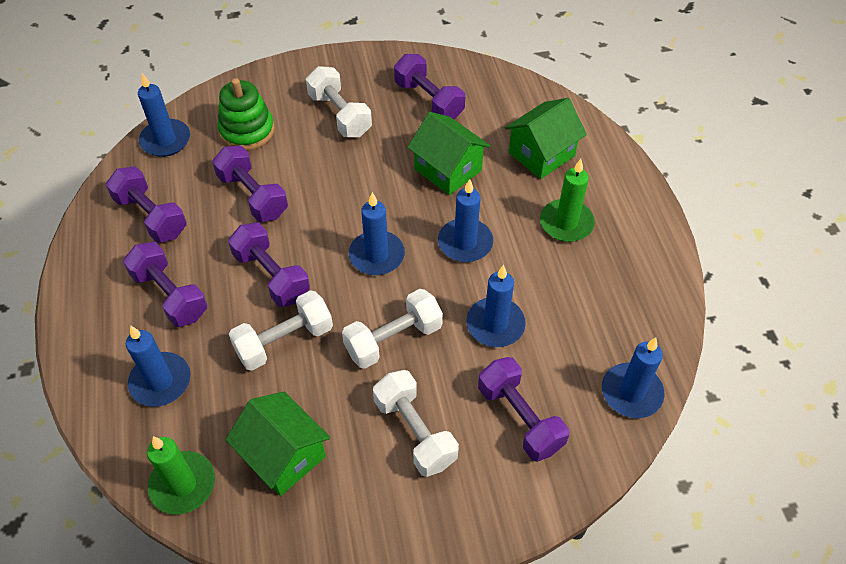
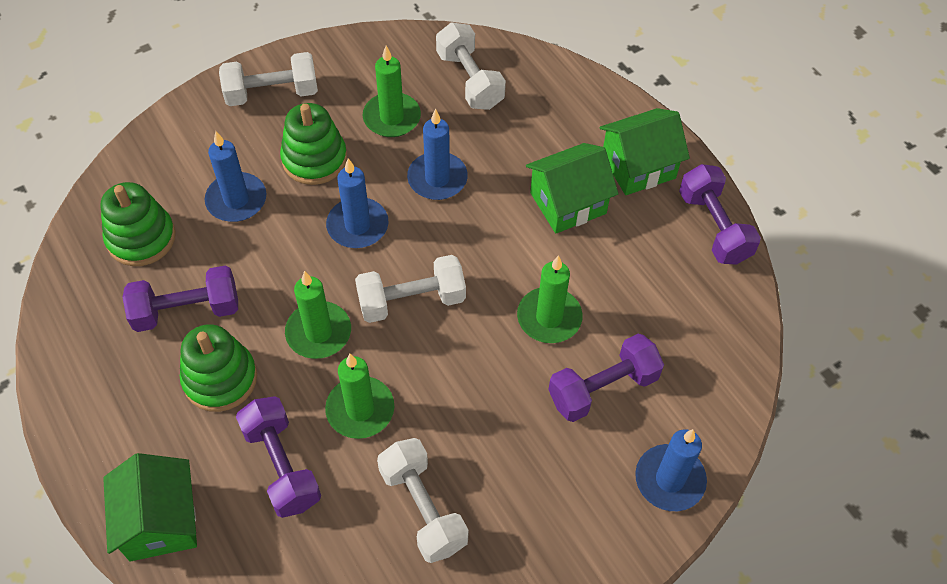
blue candle: [126,326,190,407] [138,73,190,157] [349,192,405,275] [438,179,493,262] [466,265,526,347] [602,337,665,418] = 6 -> [205,131,267,222] [326,158,389,248] [407,109,468,200] [635,429,707,511] = 4
green candle: [147,436,215,515] [540,159,595,242] = 2 -> [285,271,351,359] [325,354,394,439] [363,46,421,137] [517,255,583,343] = 4
green stacking toy: [217,78,275,151] = 1 -> [100,182,176,266] [180,324,257,412] [280,103,347,185] = 3
purple dumbbell: [106,166,187,243] [123,242,207,327] [212,146,288,222] [228,223,310,307] [394,54,465,120] [478,357,569,462] = 6 -> [122,266,238,332] [236,396,321,518] [548,334,664,422] [679,164,761,265] = 4

